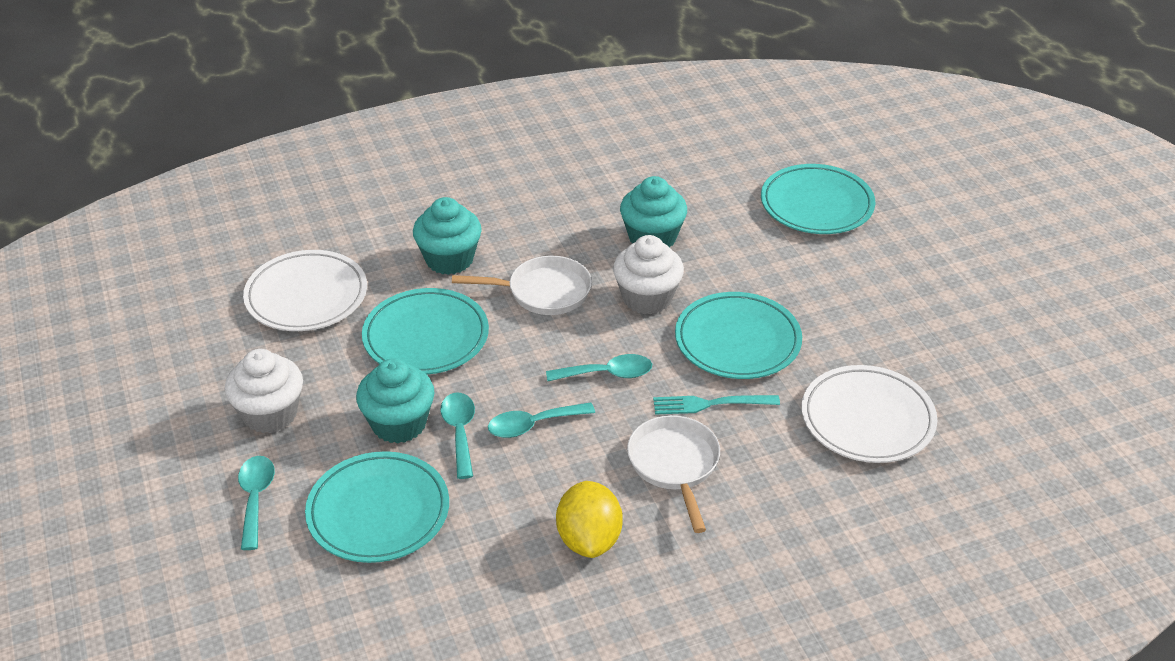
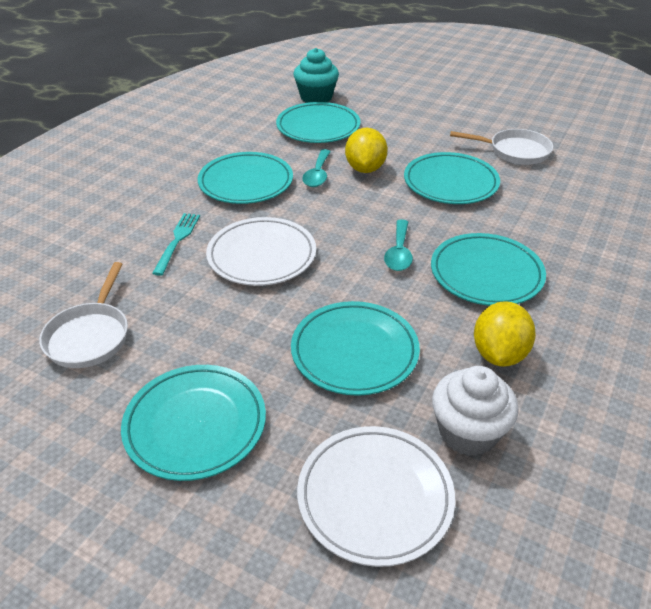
turquoise cupcake: [356,358,434,444] [413,197,482,275] [620,176,687,247] = 3 -> [293,48,339,103] = 1
turquoise plate: [305,451,449,563] [362,288,489,375] [675,292,802,379] [761,164,875,234] = 4 -> [121,365,266,481] [197,152,293,204] [276,102,361,143] [291,301,420,396] [404,152,500,204] [431,233,546,306] = 6
turquoise spoon: [238,456,275,550] [441,392,475,479] [488,402,595,438] [546,354,652,382] = 4 -> [302,149,331,187] [384,220,413,271] = 2
white cupcake: [225,349,303,433] [613,235,684,315] = 2 -> [432,366,519,456] = 1
yellow lemon: [556,481,623,558] = 1 -> [345,128,388,173] [474,301,536,367] = 2

